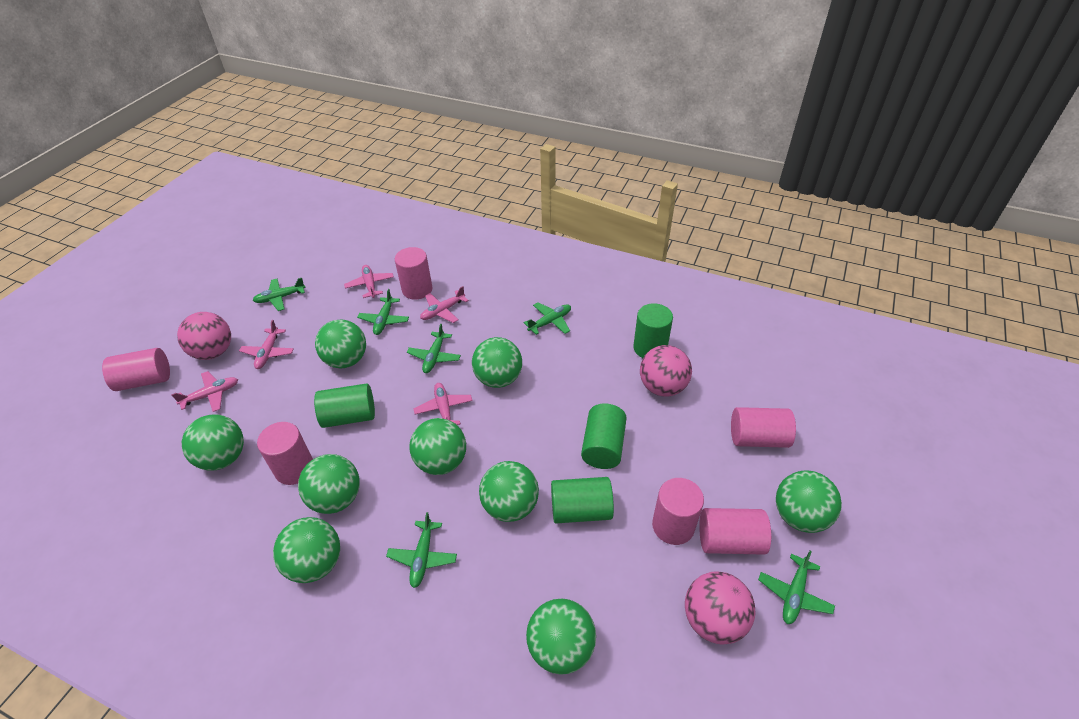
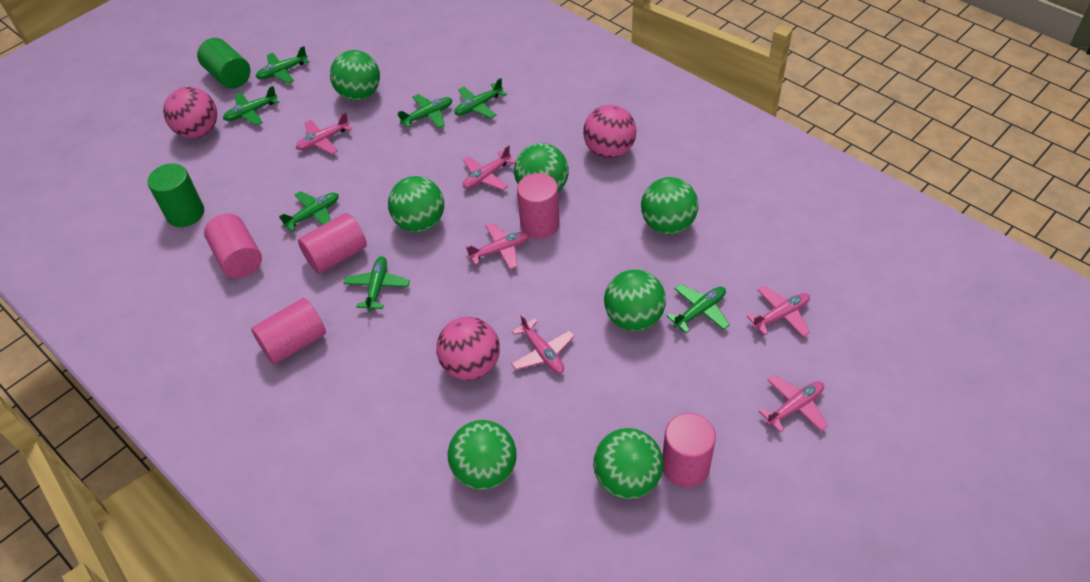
green ball: [182,414,244,471] [273,517,340,583] [298,454,359,514] [315,319,366,368] [409,418,466,475] [472,337,522,388] [479,461,539,522] [526,599,596,675] [776,470,842,533] = 9 -> [330,50,380,101] [388,176,444,232] [448,420,517,490] [514,143,569,192] [593,428,663,499] [604,269,666,331] [641,177,698,234] = 7
green cylinder: [314,383,375,428] [551,477,614,523] [581,404,627,469] [633,303,673,358] = 4 -> [147,164,204,227] [197,38,251,89] = 2
green plane: [252,278,306,311] [357,289,409,335] [386,512,457,588] [407,324,461,373] [524,302,571,335] [758,551,835,624] = 6 -> [223,86,279,126] [256,46,309,83] [279,191,339,231] [343,256,410,312] [397,94,452,128] [454,78,507,119] [667,284,730,333] = 7
pink cylinder: [102,348,170,391] [257,422,313,485] [395,247,433,300] [652,478,704,545] [699,508,771,555] [731,407,796,448] = 6 -> [204,213,262,278] [251,298,326,364] [298,213,367,274] [517,173,560,239] [662,413,716,488] = 5
pink plane: [171,371,238,412] [239,320,294,369] [344,265,394,298] [413,383,473,425] [420,286,469,323] = 5 -> [296,112,352,154] [463,145,515,190] [466,223,530,270] [511,314,575,374] [747,286,810,336] [759,375,828,432] = 6

